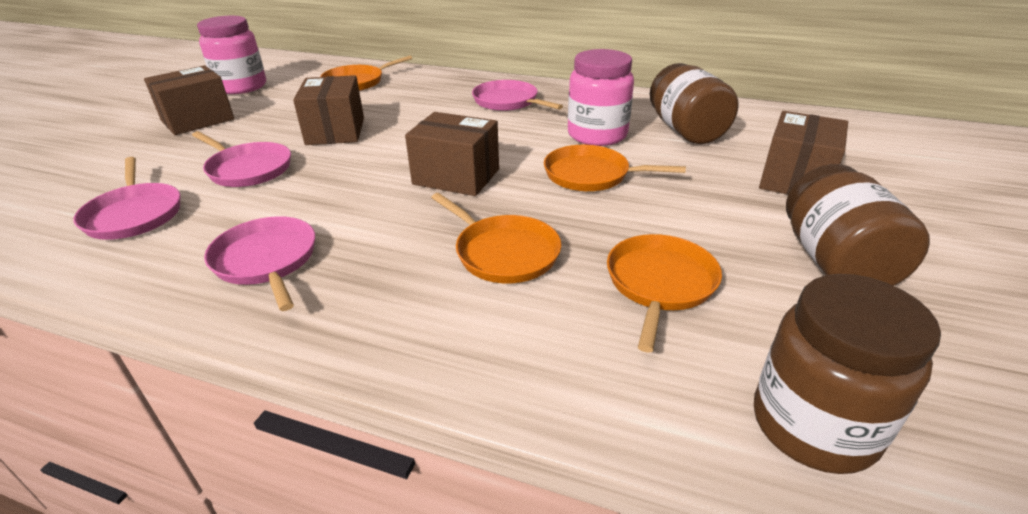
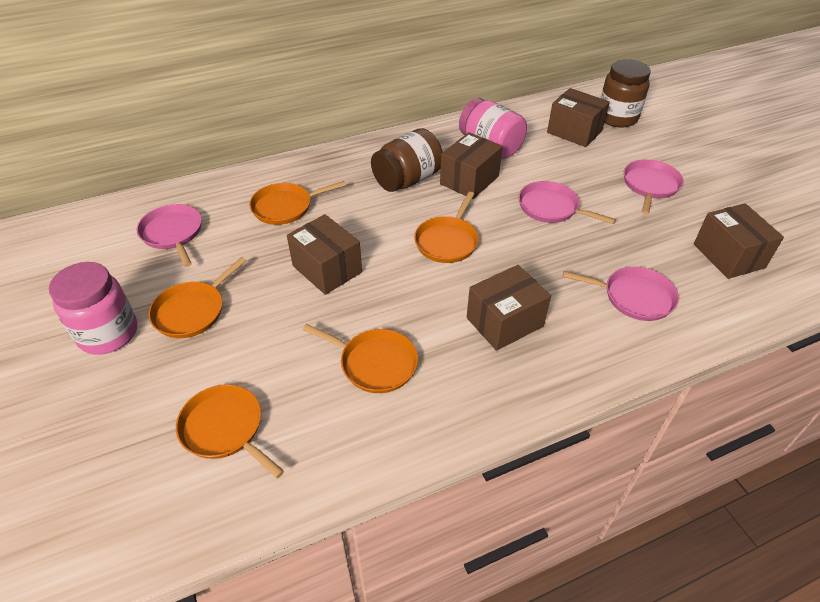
brown box: [144,65,234,135] [293,75,364,145] [405,112,499,196] [759,111,848,195] = 4 -> [287,214,362,295] [440,132,503,199] [467,265,551,351] [547,88,610,147] [694,203,784,279] = 5
brown jar: [650,63,738,144] [754,274,941,474] [786,164,930,286] = 3 -> [371,128,443,192] [601,59,651,128] = 2
orange pan: [320,56,412,91] [431,193,561,283] [544,145,686,191] [607,234,722,353] = 4 -> [148,257,247,338] [176,384,284,478] [249,181,346,225] [303,324,418,393] [414,192,479,263] = 5

